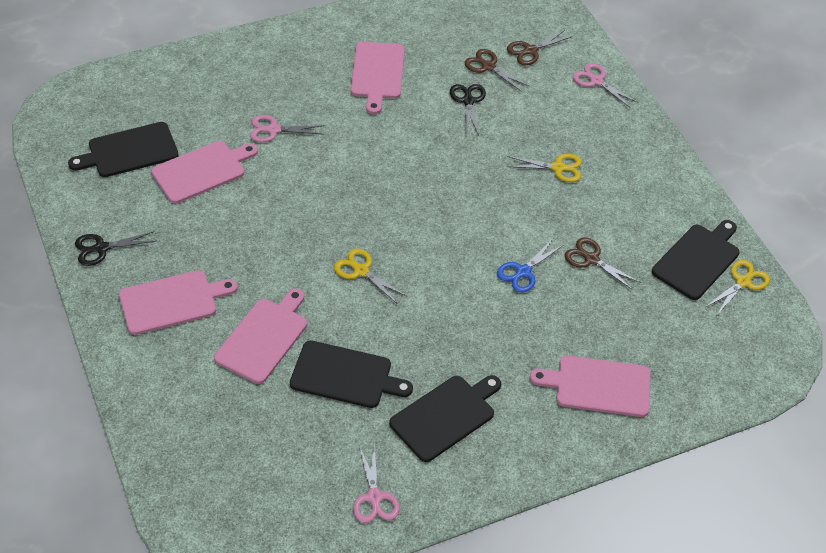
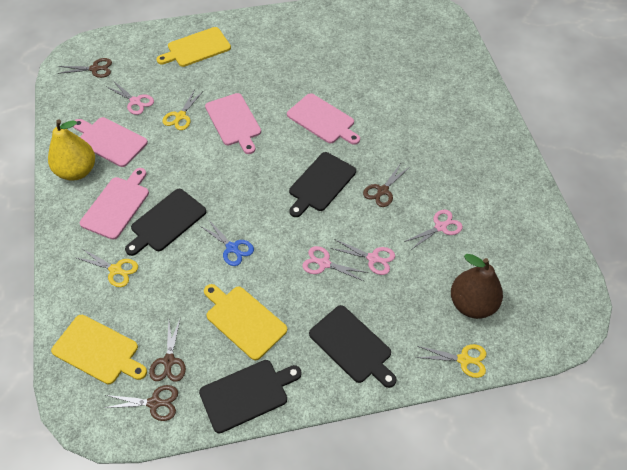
black scissors: [75,231,156,266] [450,84,486,136] = 2 -> none = 0
brown pear: none = 0 -> [451,254,503,319] = 1
brown scissors: [464,49,529,92] [507,30,572,65] [564,238,641,290] = 3 -> [57,58,112,78] [104,385,178,421] [149,317,186,382] [363,163,410,207] = 4
pink cutting board: [119,270,238,335] [151,141,258,204] [214,289,307,384] [350,42,405,114] [530,355,650,417] = 5 -> [73,117,148,167] [80,168,149,239] [205,93,261,154] [287,93,360,145] = 4
pink scissors: [250,115,325,142] [353,444,400,523] [573,63,638,108] = 3 -> [107,81,154,115] [302,246,368,282] [330,239,395,275] [404,209,463,250] = 4
yellow cutting board: none = 0 -> [51,315,147,384] [156,27,231,67] [204,284,287,360] = 3
yellow pear: none = 0 -> [48,119,95,180] = 1

